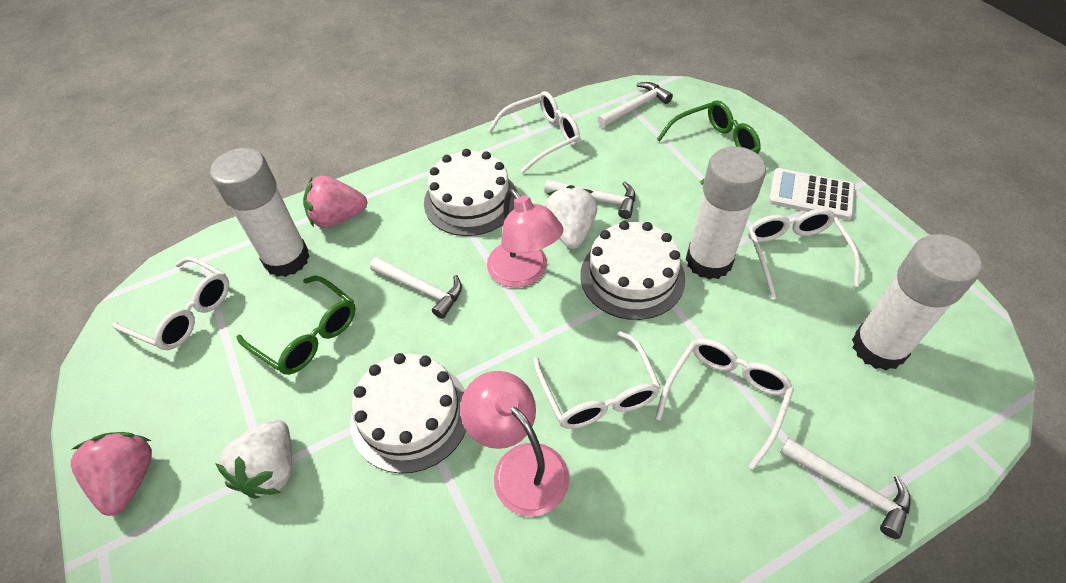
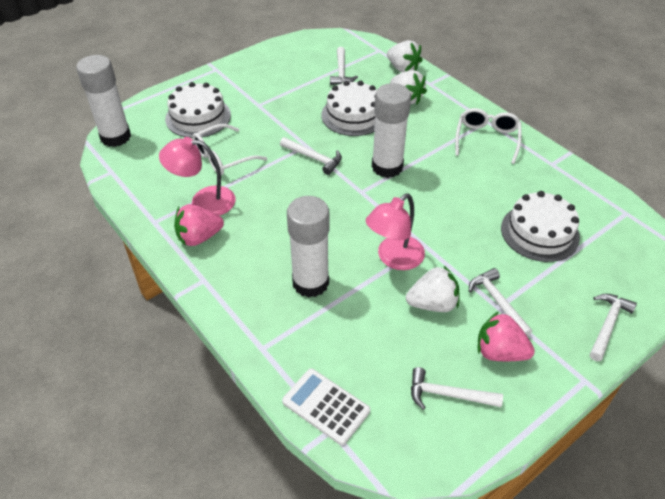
green glasses: [236,276,356,375] [657,100,761,185] = 2 -> none = 0
white glasses: [112,257,229,350] [488,91,580,173] [533,331,661,429] [655,339,794,470] [748,209,860,299] = 5 -> [193,124,267,175] [455,108,522,164] = 2
white hammer: [370,257,462,319] [544,179,635,219] [597,82,673,128] [780,438,911,539] = 4 -> [280,137,342,175] [330,47,358,85] [411,367,503,410] [469,268,532,337] [590,294,637,361] = 5
white strawberry: [215,420,292,499] [545,185,597,249] = 2 -> [387,40,423,73] [390,70,427,105] [406,266,460,312] = 3

